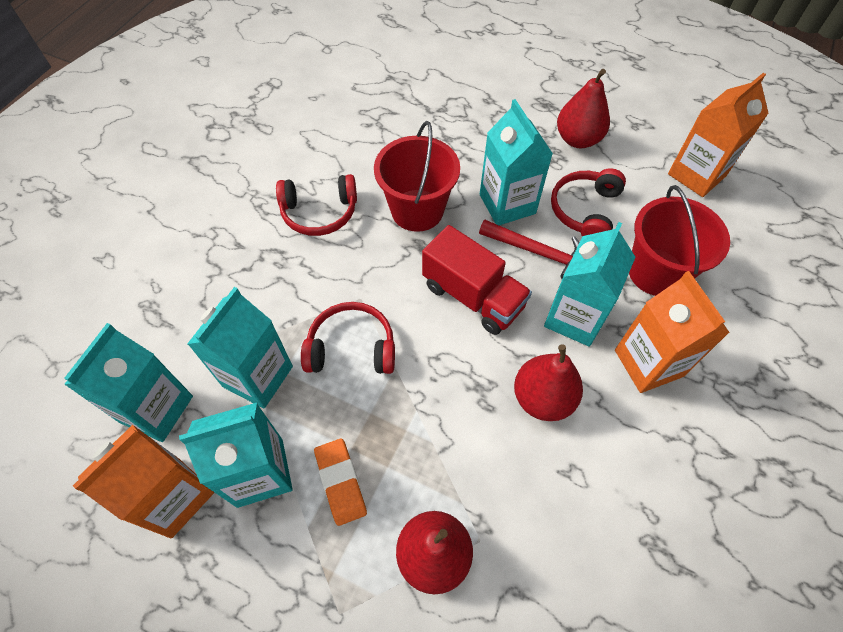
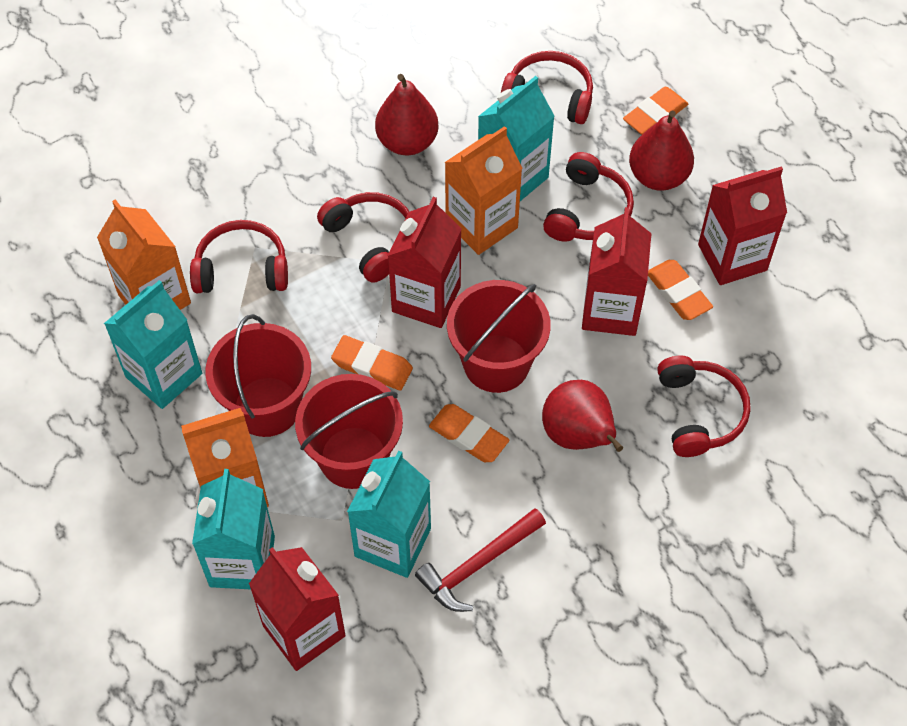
orange eraser: [314,438,367,526] = 1 -> [331,335,413,391] [429,404,509,462] [623,87,688,134] [648,260,713,320] = 4
red bucket: [374,121,460,232] [629,185,730,296] = 2 -> [205,314,311,437] [295,374,403,489] [447,280,551,393] = 3
red carton: none = 0 -> [249,547,346,671] [388,197,462,328] [582,207,652,336] [698,166,787,285] = 4
red headphones: [276,174,357,236] [301,302,395,374] [551,168,626,236] = 3 -> [190,220,288,293] [317,192,409,283] [501,51,593,124] [543,152,634,242] [657,356,751,457] = 5
red truck: [422,225,532,335] = 1 -> none = 0
turquoise carton: [64,323,193,442] [179,403,293,508] [187,287,293,408] [480,99,553,225] [544,222,635,347] = 5 -> [104,280,202,409] [192,469,275,589] [347,451,431,578] [478,76,555,201] = 4

